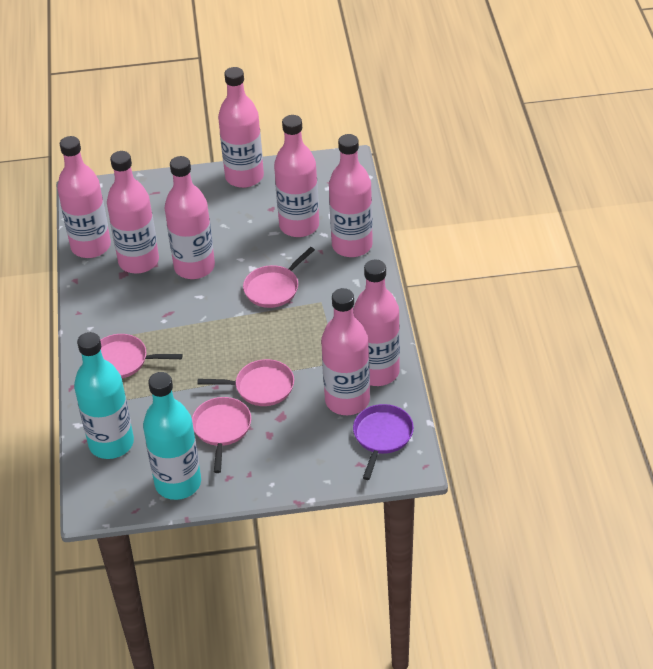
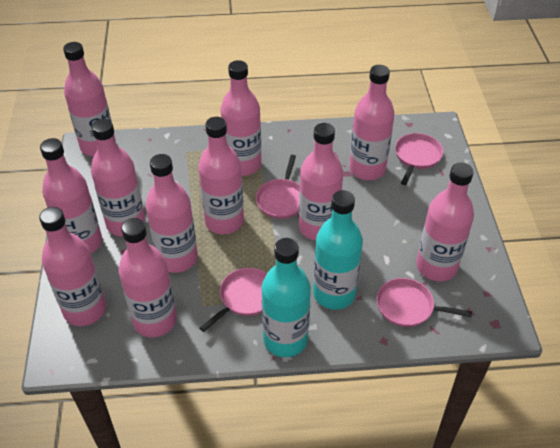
pink bottle: [57,136,111,258] [107,151,159,274] [165,156,215,279] [218,67,264,188] [274,115,319,237] [321,288,370,415] [329,134,373,257] [353,259,400,386] = 8 -> [39,207,106,326] [40,138,102,253] [63,42,116,156] [91,119,145,237] [119,218,177,338] [145,154,198,273] [198,117,244,234] [221,60,261,176] [299,123,343,240] [349,65,395,180] [416,162,474,281] = 11
purple pan: [353,404,414,480] = 1 -> none = 0

